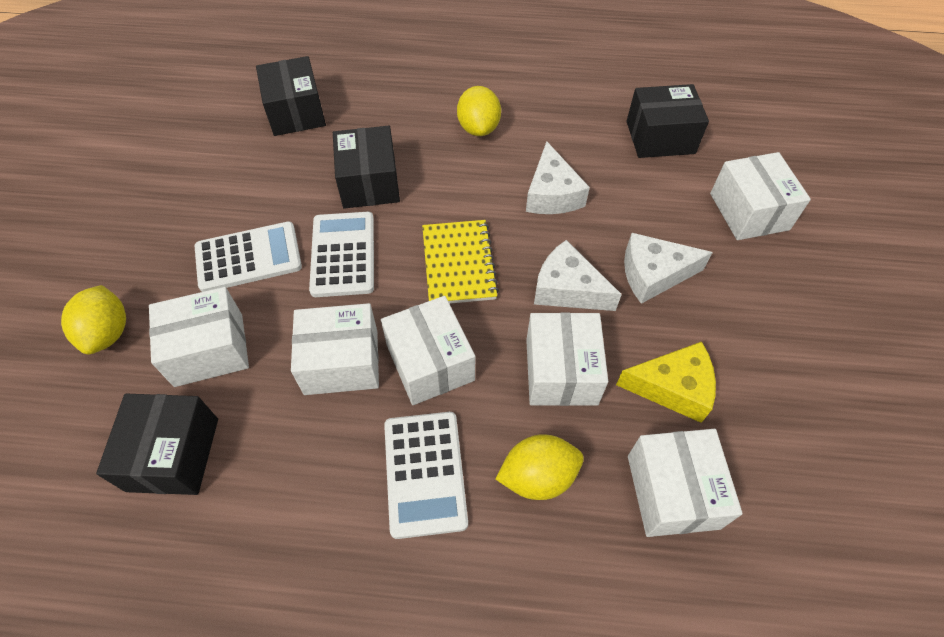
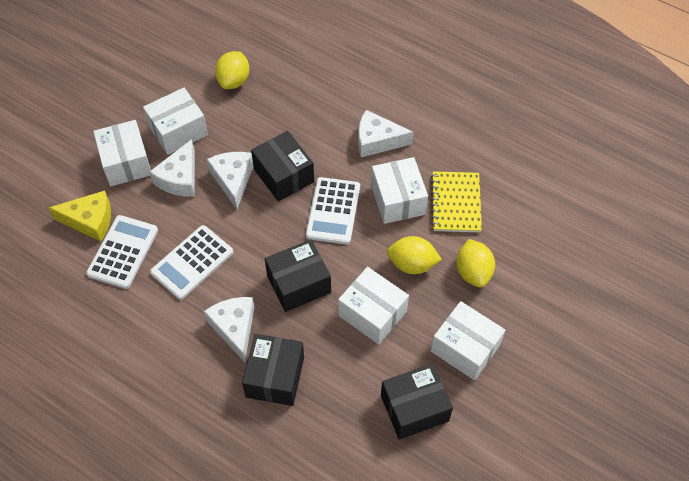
white box: [149,287,249,387] [291,303,379,395] [381,296,475,405] [526,312,608,406] [628,429,743,537] [710,152,811,240] = 6 -> [93,120,151,186] [143,88,208,155] [338,267,409,345] [371,157,428,224] [431,301,505,381] = 5
white cheese: [526,141,590,214] [534,240,622,311] [624,233,713,304] = 3 -> [149,139,195,197] [204,297,254,362] [206,152,253,209] [358,110,414,157] = 4

